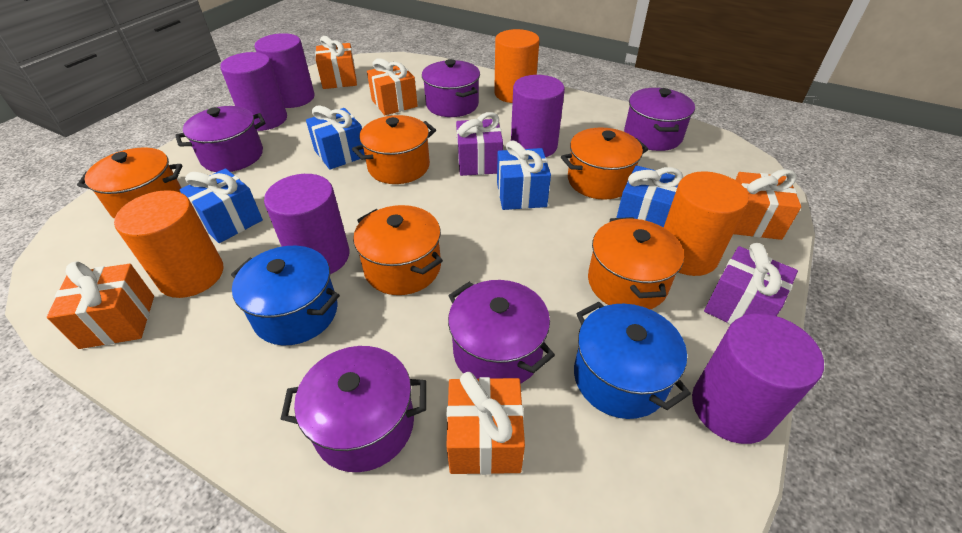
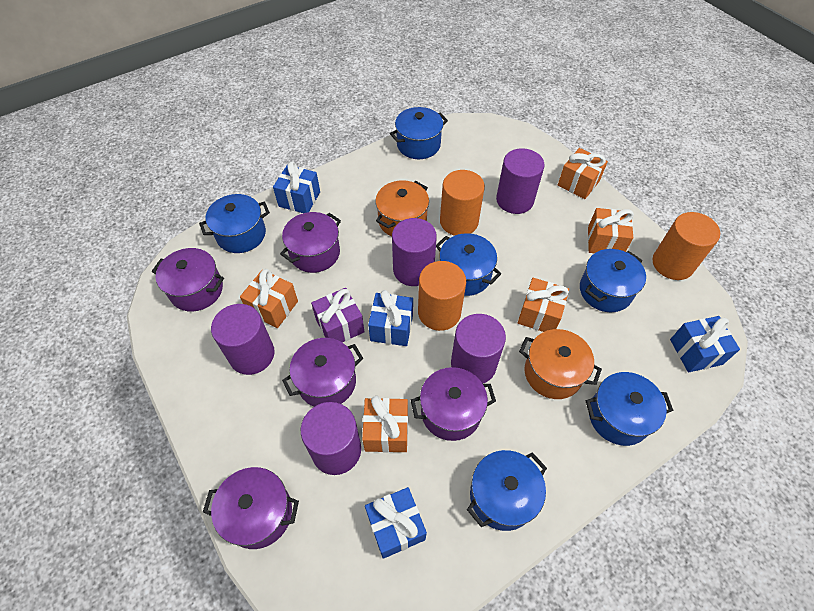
blue pot: [231,246,340,345] [574,302,691,419] = 2 -> [199,194,270,253] [390,107,448,159] [436,233,501,296] [467,450,547,531] [580,249,646,312] [586,372,673,446] = 6
orange pot: [77,147,182,219] [352,115,436,184] [353,205,443,295] [561,127,648,200] [588,217,684,309] = 5 -> [375,180,429,237] [519,329,602,399] = 2
purple gift: [456,112,503,176] [704,243,798,325] = 2 -> [311,288,364,342] = 1

